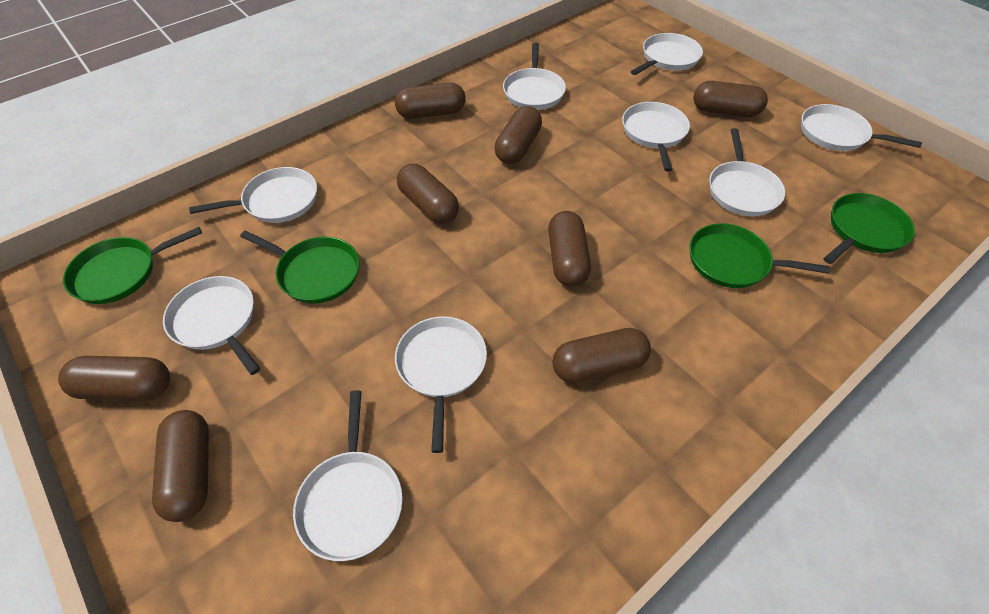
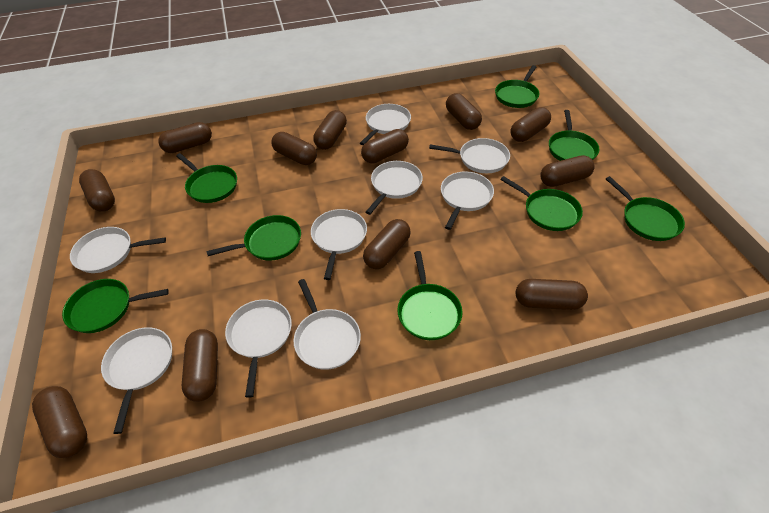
brown capsule: [58,356,170,401] [152,410,209,522] [395,82,466,119] [397,164,459,224] [495,106,542,164] [548,211,591,287] [552,328,651,383] [693,81,768,117] = 8 -> [32,386,87,458] [79,169,115,212] [158,122,212,153] [182,329,218,402] [271,132,317,165] [313,110,347,150] [361,129,409,164] [363,219,411,269] [446,93,482,130] [510,107,551,142] [516,279,588,310] [540,155,595,187] = 12
green pan: [63,227,202,304] [240,231,360,303] [690,223,830,288] [823,193,915,264] = 4 -> [62,279,169,333] [176,153,237,203] [207,215,301,260] [397,251,463,340] [495,65,540,108] [500,176,583,231] [549,110,600,161] [606,176,685,241] = 8

